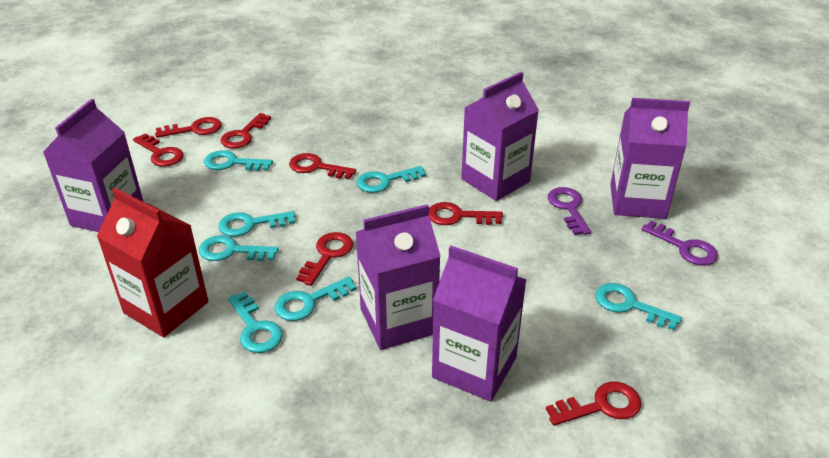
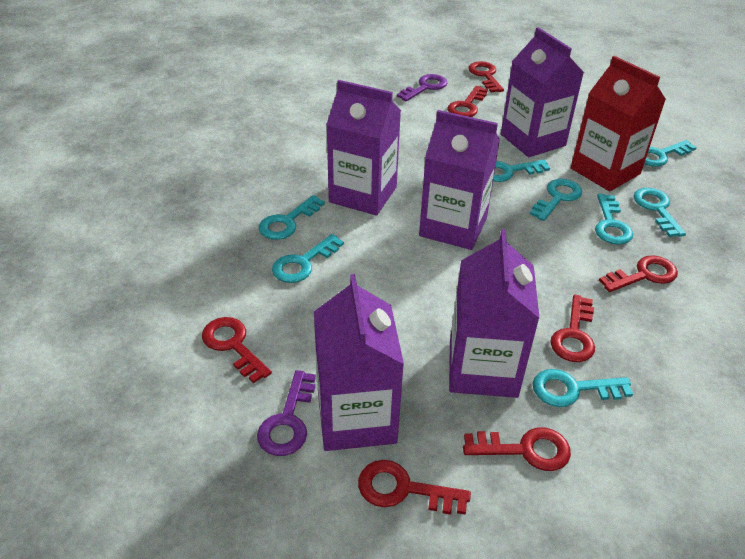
turquoise key: [199,235,279,261] [204,150,273,171] [218,211,295,237] [228,291,283,353] [274,277,357,321] [357,166,426,193] [595,283,682,330] = 7 -> [259,195,325,240] [272,234,344,283] [493,160,550,182] [530,179,582,221] [533,369,633,407] [595,194,633,245] [634,188,686,237] [644,140,697,167] = 8

